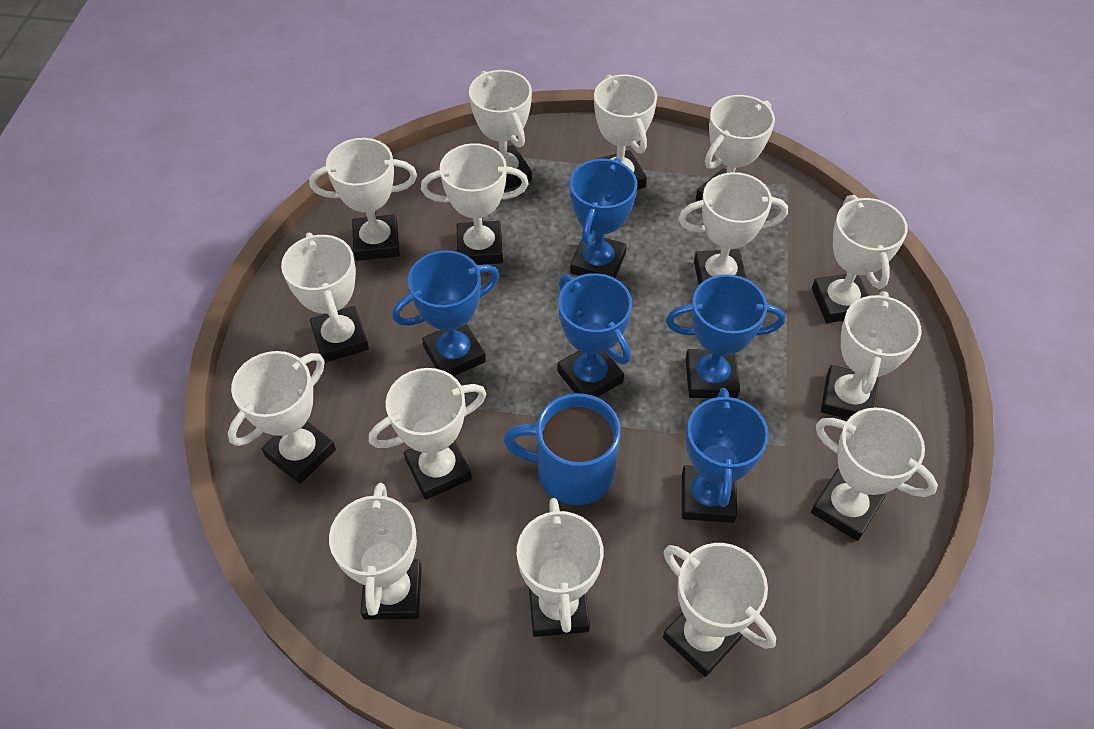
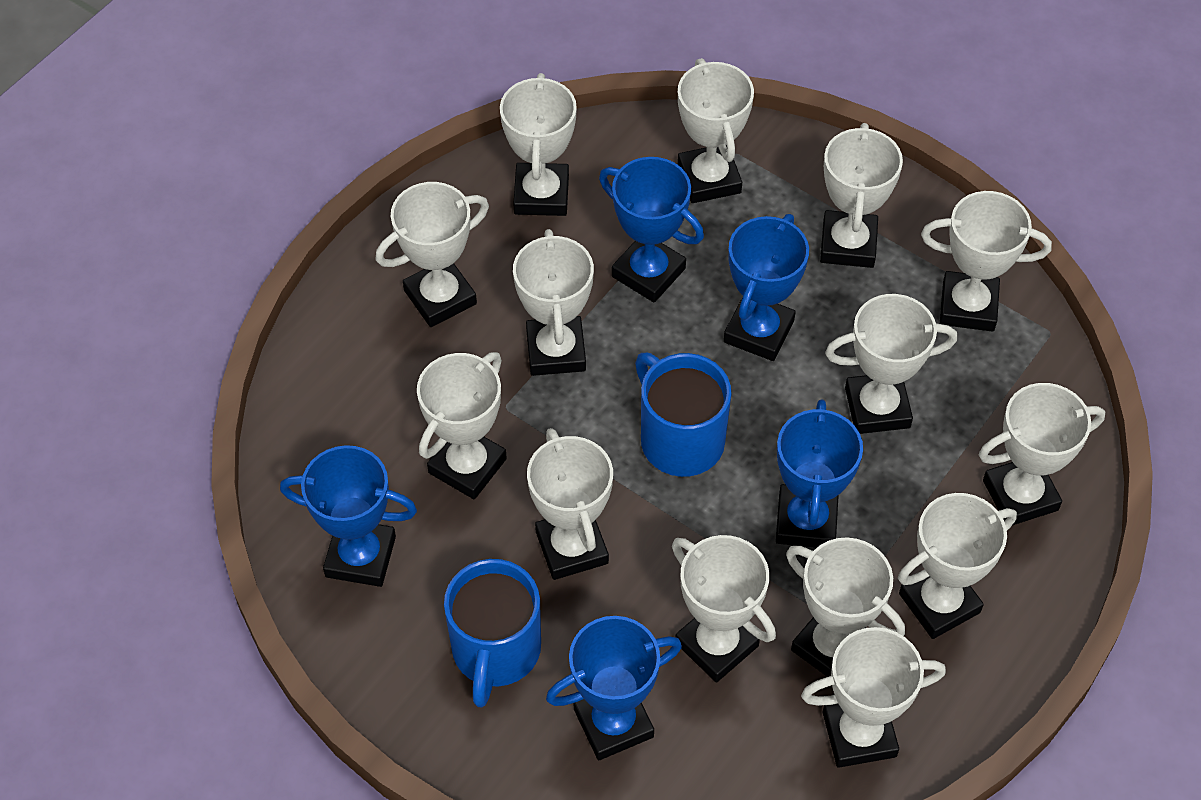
blue mug: [503,393,620,506] = 1 -> [444,559,541,708] [635,353,731,477] = 2
white trophy: [228,351,336,484] [281,232,369,363] [309,138,417,261] [329,483,422,620] [369,368,486,500] [421,143,529,265] [469,70,532,191] [517,498,604,637] [594,74,657,190] [663,543,776,677] [678,172,788,285] [696,95,775,201] [811,407,938,541] [812,195,908,323] [821,291,922,419] = 15 -> [375,182,489,327] [417,352,507,499] [500,73,577,216] [513,229,594,376] [527,428,613,580] [672,535,776,683] [678,58,754,203] [786,537,905,677] [801,627,946,768] [820,123,903,268] [825,294,957,434] [898,493,1017,639] [921,191,1052,332] [979,383,1105,525] = 14

